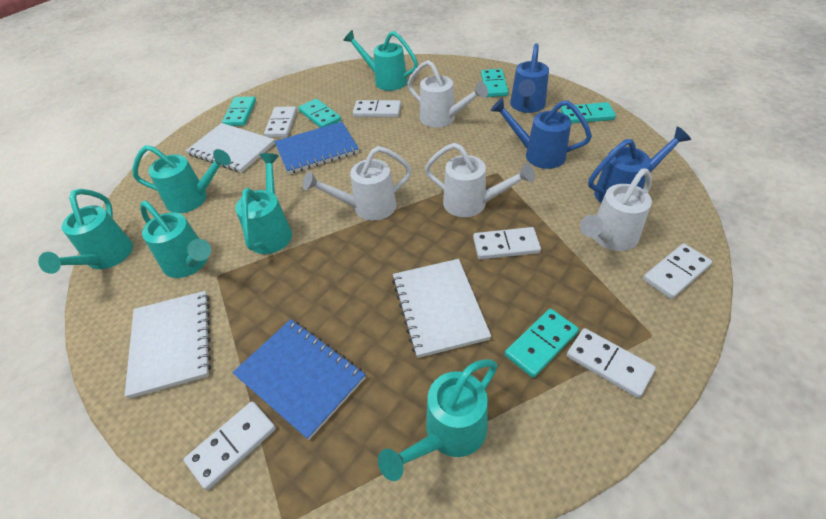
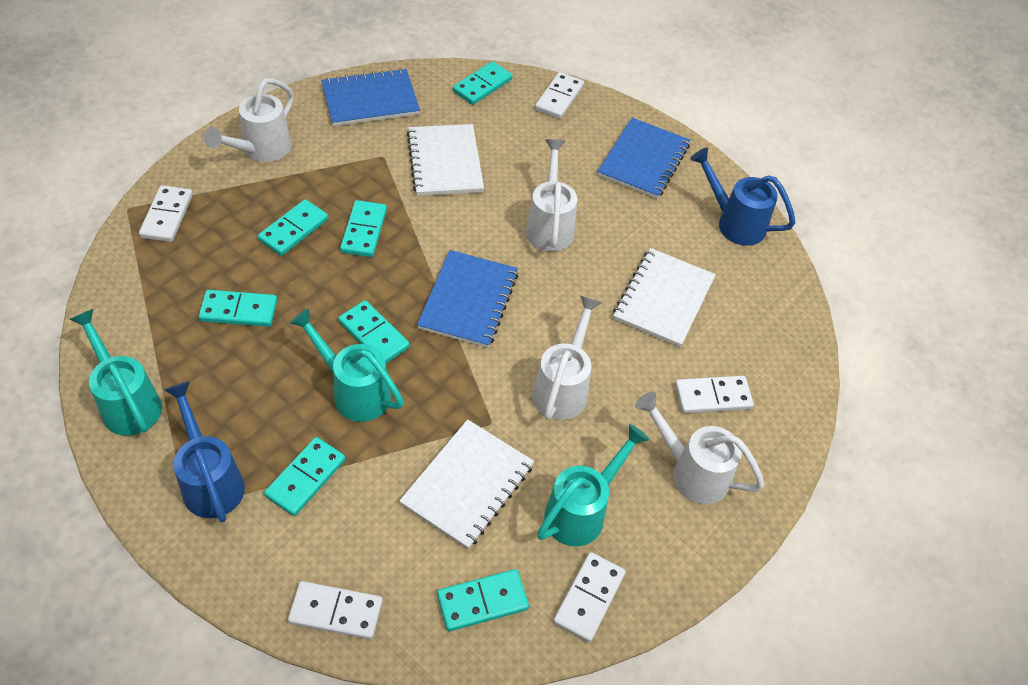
blue notebook: [232,319,366,440] [274,122,359,174] = 2 -> [321,68,420,126] [417,250,518,348] [598,118,690,199] = 3
blue watering can: [490,97,592,169] [510,43,549,113] [588,127,691,203] = 3 -> [164,381,245,522] [690,148,795,246] = 2
turquoise domino: [222,96,256,126] [298,99,341,128] [481,69,508,97] [505,309,579,378] [561,102,616,123] = 5 -> [199,290,277,327] [258,199,328,256] [264,437,346,516] [338,300,410,363] [340,200,387,257] [437,569,529,631] [453,61,513,105] = 7
turquoise watering can: [38,189,133,274] [132,145,231,213] [140,201,211,278] [235,153,292,254] [343,30,418,91] [378,359,498,481] = 6 -> [70,309,162,436] [289,308,404,422] [537,424,650,546] = 3
white domino: [184,401,276,490] [264,106,297,138] [353,100,401,117] [473,227,541,259] [567,328,656,398] [643,243,712,299] = 6 -> [139,185,193,242] [288,581,383,640] [535,72,584,119] [553,552,626,643] [675,376,754,414] = 5

